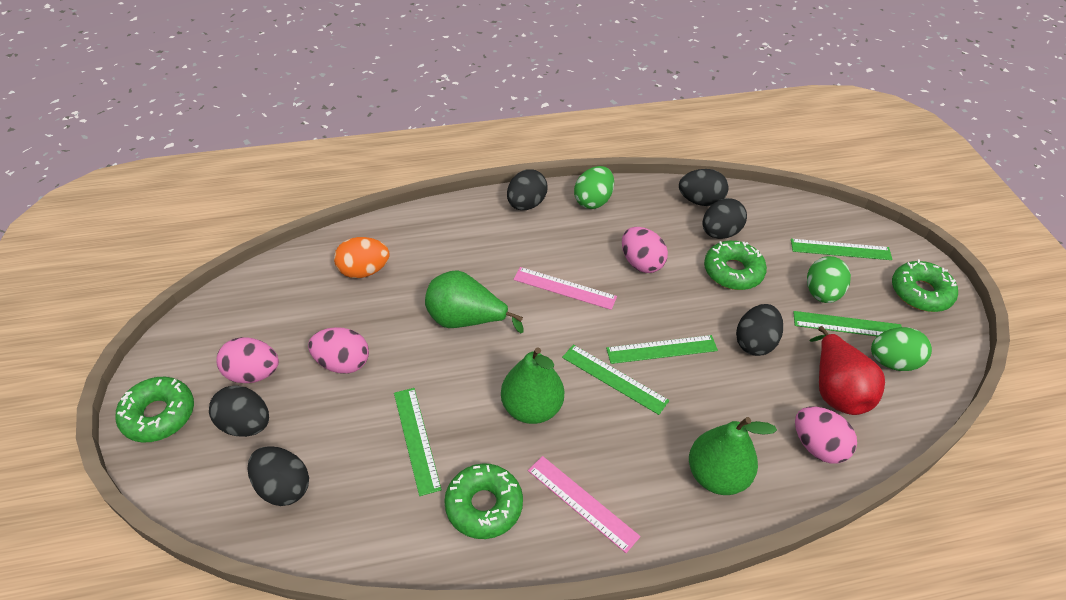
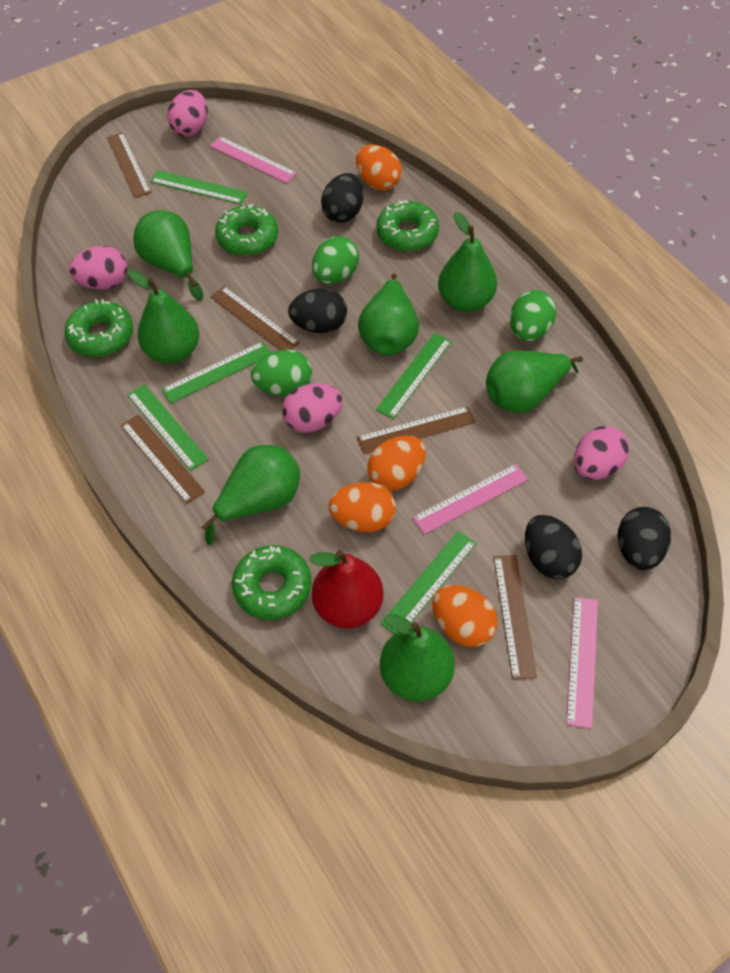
black egg: [209,385,269,437] [247,446,309,506] [507,169,548,210] [679,169,729,206] [703,198,747,239] [736,304,783,356] = 6 -> [288,289,347,333] [321,173,364,223] [525,515,582,579] [618,507,671,570] = 4
brown ruler: none = 0 -> [107,132,152,198] [121,414,205,504] [210,286,300,350] [357,406,476,454] [494,555,537,680] = 5
green pear: [425,270,523,333] [501,347,564,424] [689,417,777,495] = 3 -> [128,270,199,363] [133,210,203,301] [201,445,300,545] [358,273,419,355] [380,614,455,701] [438,212,497,312] [486,351,583,413] = 7
orange egg: [334,237,389,278] = 1 -> [328,482,396,532] [356,145,402,191] [367,435,426,491] [432,585,498,647] = 4
pink ruler: [513,267,617,310] [528,456,641,553] = 2 -> [210,136,297,183] [412,464,528,534] [566,597,598,729] = 3

